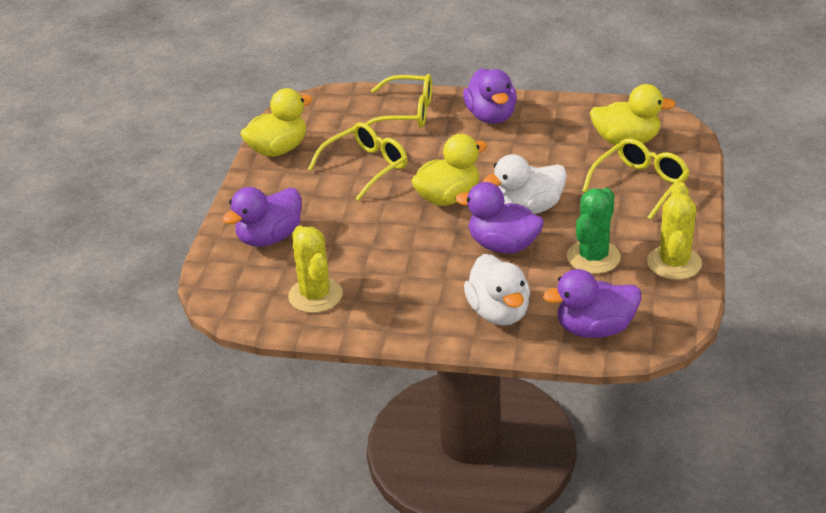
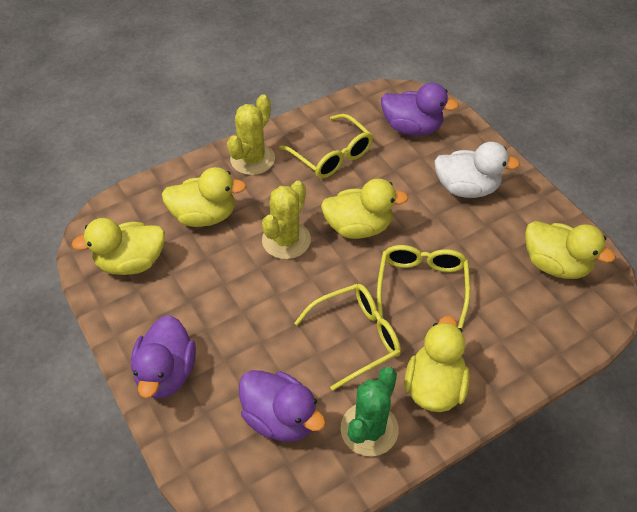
purple duck: [222,187,302,247] [455,182,544,253] [463,68,517,124] [543,269,641,338] = 4 -> [131,315,196,399] [239,370,326,442] [381,83,459,136] = 3
white duck: [464,254,530,326] [483,154,567,214] = 2 -> [434,142,520,198] = 1
yellow duck: [240,88,313,157] [412,134,487,206] [590,84,676,145] = 3 -> [72,218,165,275] [161,167,246,227] [321,178,409,239] [404,316,470,412] [525,221,615,279] = 5

